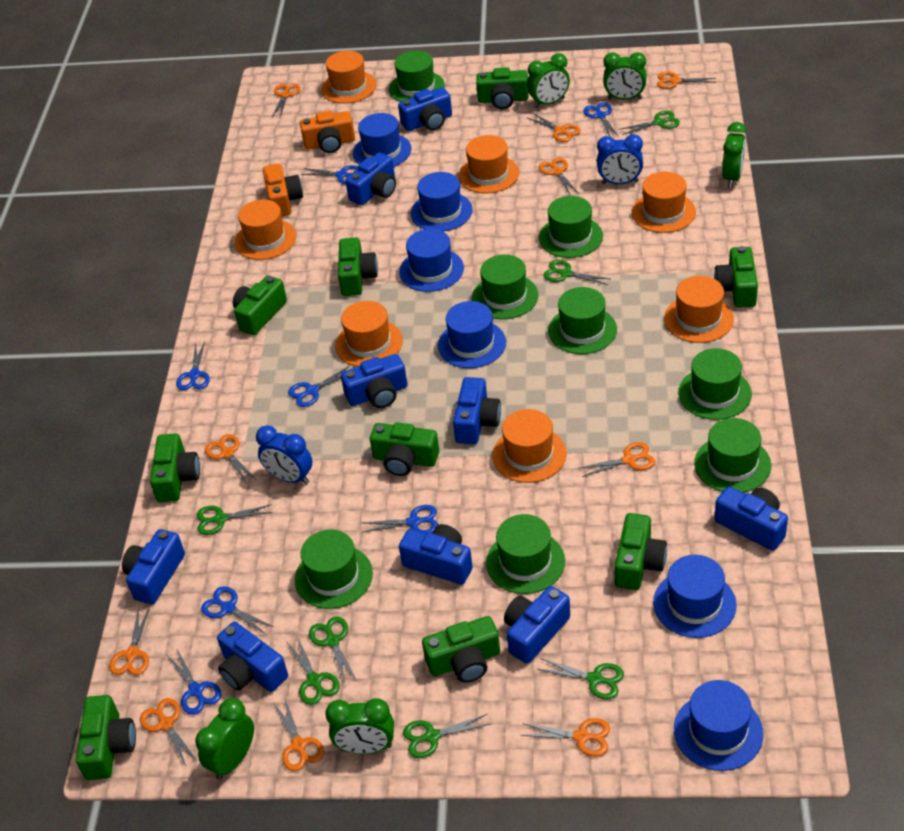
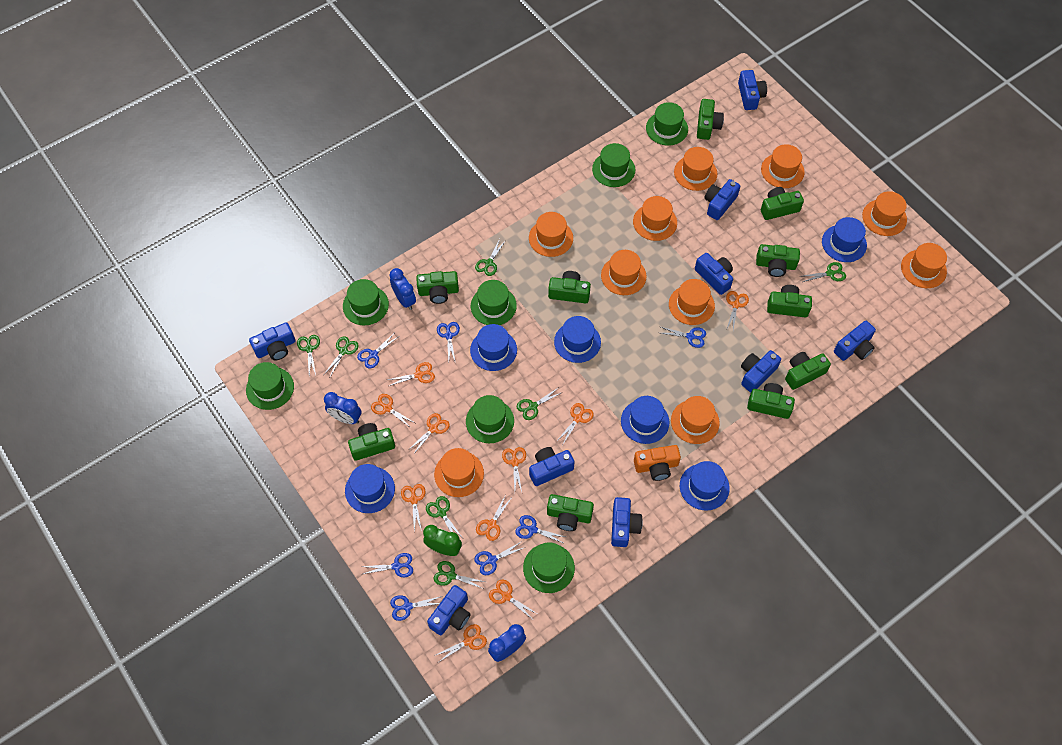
blue clock: [256,425,313,484] [597,134,643,184] = 2 -> [324,392,362,424] [390,268,416,310] [488,624,526,662] = 3
green camera: [76,695,136,780] [150,433,200,502] [233,275,287,335] [338,238,378,296] [370,422,439,476] [422,616,500,683] [476,67,529,109] [615,513,667,590] [714,246,758,308] = 9 -> [348,423,395,461] [416,271,459,304] [547,494,594,531] [548,271,591,303] [697,99,724,140] [747,383,795,419] [756,244,800,277] [761,187,804,220] [767,285,812,317] [785,352,831,390] = 10
green clock: [195,698,254,780] [325,698,394,754] [527,53,570,108] [603,52,647,100] [722,122,746,188] = 5 -> [423,525,462,556] = 1
green hat: [295,530,373,609] [389,51,445,102] [472,254,538,319] [486,514,565,594] [539,196,603,258] [548,287,617,354] [678,348,752,420] [694,418,771,493] = 8 -> [246,362,294,410] [343,279,389,325] [466,395,514,443] [471,280,517,325] [523,542,575,593] [592,143,635,187] [646,102,688,146] = 7
orange camera: [263,164,303,216] [300,111,355,153] = 2 -> [634,445,681,481] = 1
orange hat: [234,200,296,260] [321,51,376,103] [335,301,403,367] [459,135,519,193] [492,409,566,483] [632,172,696,233] [664,276,734,343] = 7 -> [434,448,484,497] [529,212,573,257] [601,250,647,295] [633,196,677,241] [669,279,715,325] [671,396,720,444] [674,147,717,191] [761,144,804,188] [862,191,907,236] [901,243,947,288] = 10

